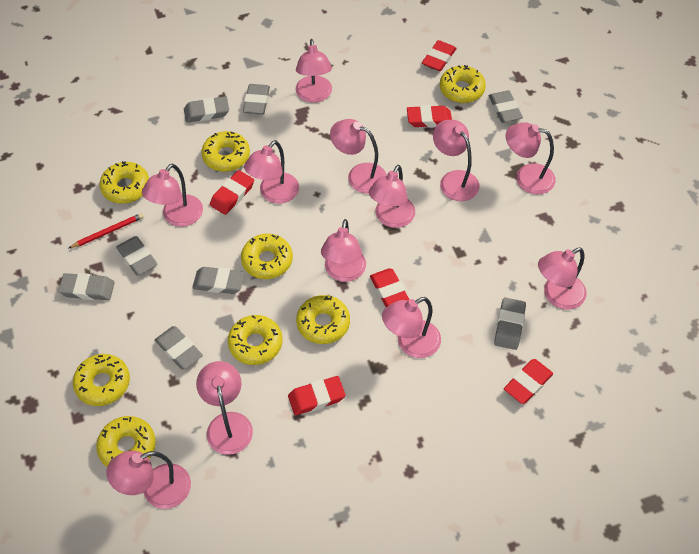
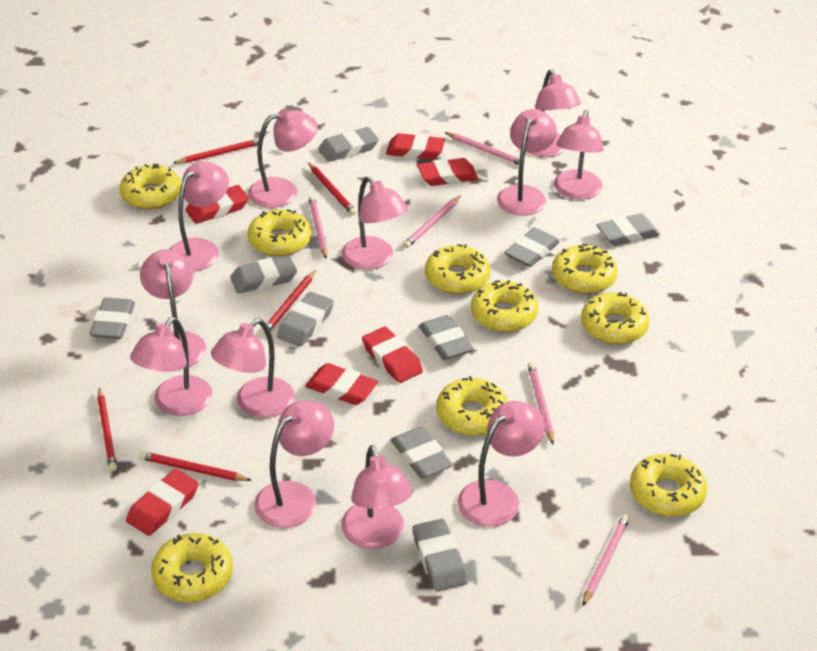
grey eraser: [58,273,115,300] [116,236,158,275] [155,326,203,370] [184,96,229,123] [192,267,245,294] [243,84,270,114] [489,90,523,123] [494,297,526,350] = 8 -> [89,298,135,339] [230,255,297,294] [277,292,334,347] [318,127,379,162] [391,427,453,479] [413,519,468,592] [419,315,474,360] [504,227,560,267] [596,213,660,246] = 9
pink pencil: none = 0 -> [309,196,328,258] [403,196,461,248] [445,132,525,165] [528,362,554,444] [582,514,630,606] = 5
red pencil: [69,213,144,248] = 1 -> [97,388,117,471] [139,451,252,481] [173,138,259,164] [261,270,316,335] [308,163,356,215] = 5
yellow donut: [73,354,130,406] [96,416,156,467] [100,161,149,204] [201,131,250,172] [228,315,283,365] [241,234,293,279] [296,295,350,344] [440,65,486,103] = 8 -> [119,163,181,210] [151,533,233,602] [247,209,312,257] [425,244,490,294] [436,376,508,435] [471,280,538,332] [552,244,618,294] [581,292,649,344] [630,454,707,517] = 9

